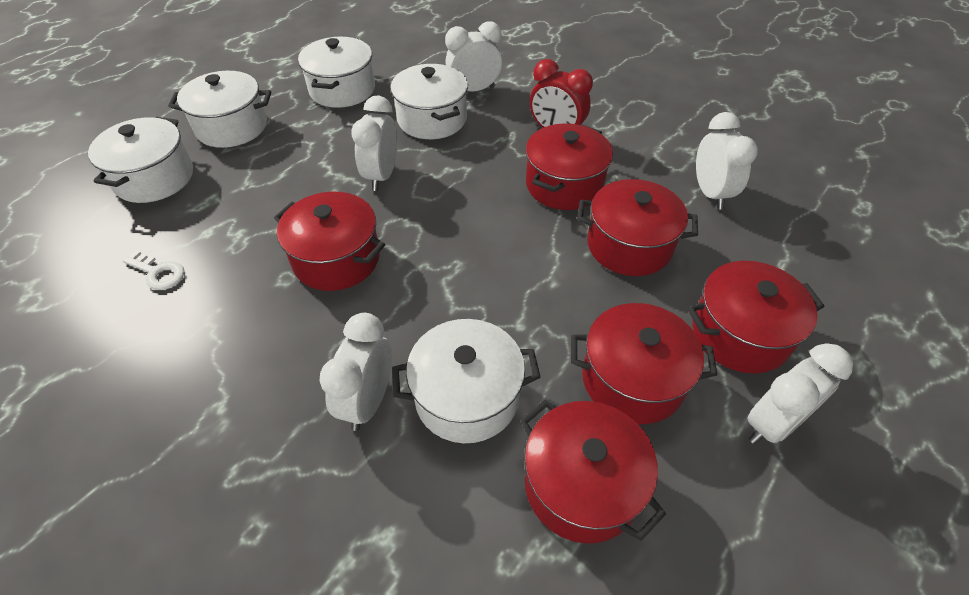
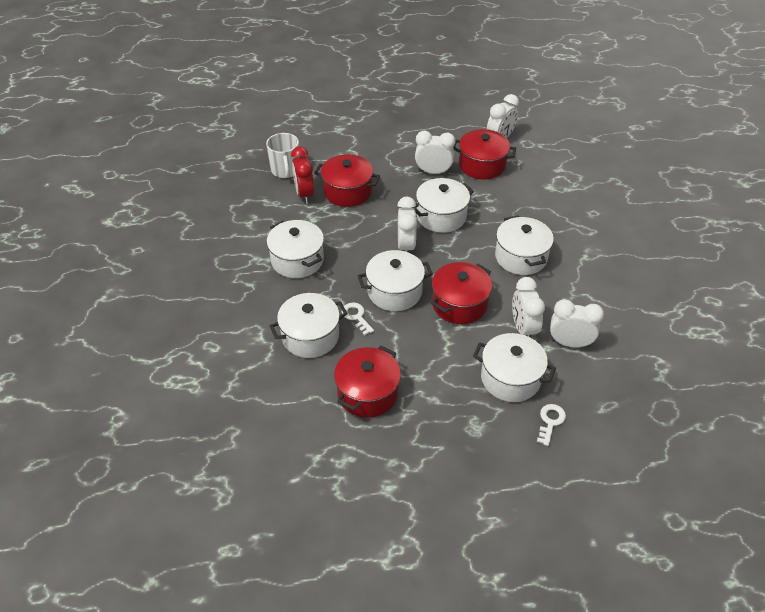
red pot: [274,192,385,291] [520,400,666,544] [526,123,613,210] [571,303,717,424] [577,179,698,276] [688,261,825,374] = 6 -> [314,154,380,207] [334,346,401,418] [431,262,492,324] [453,129,516,180] = 4
white key: [122,250,185,290] = 1 -> [342,302,374,335] [537,404,566,446] = 2
white mug: none = 0 -> [266,133,300,178] = 1
white pot: [88,117,193,203] [168,71,271,148] [298,37,375,108] [390,64,468,139] [392,319,540,443] = 5 -> [266,220,324,278] [270,293,348,358] [358,250,433,311] [411,178,474,233] [473,333,556,402] [495,215,554,275] = 6

